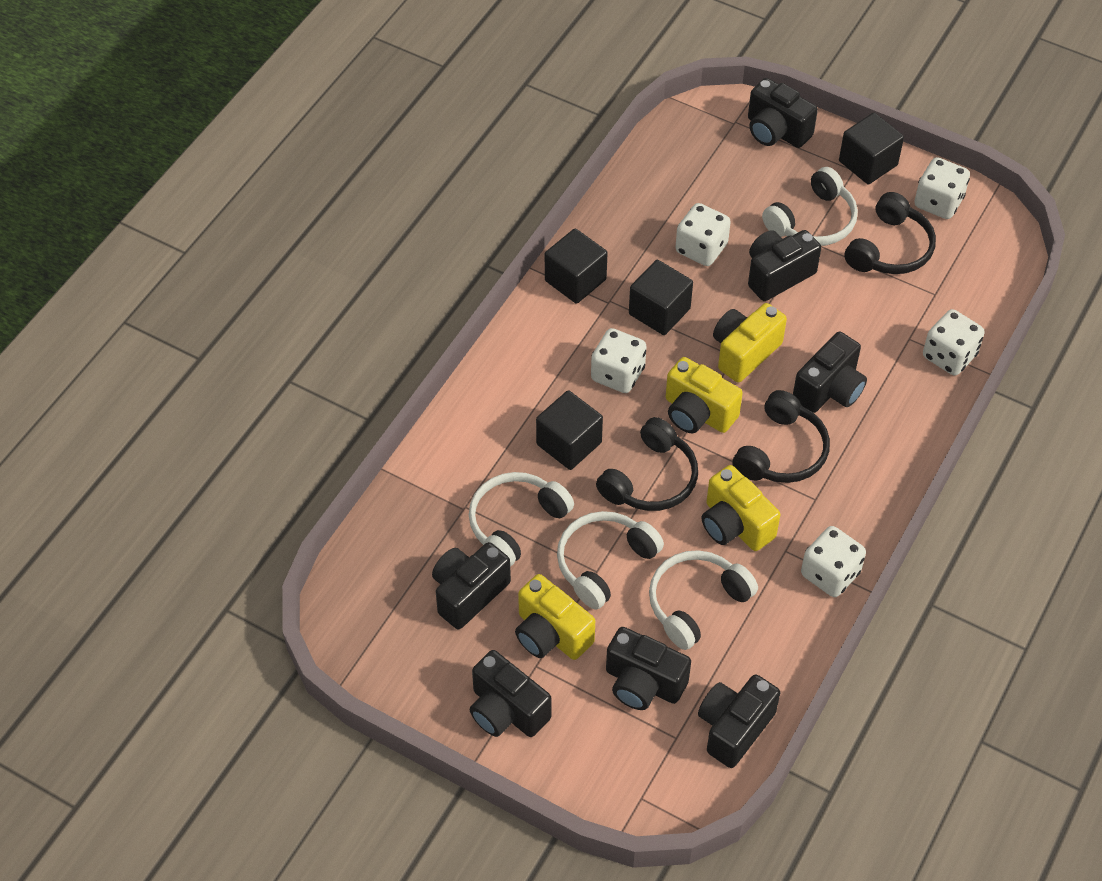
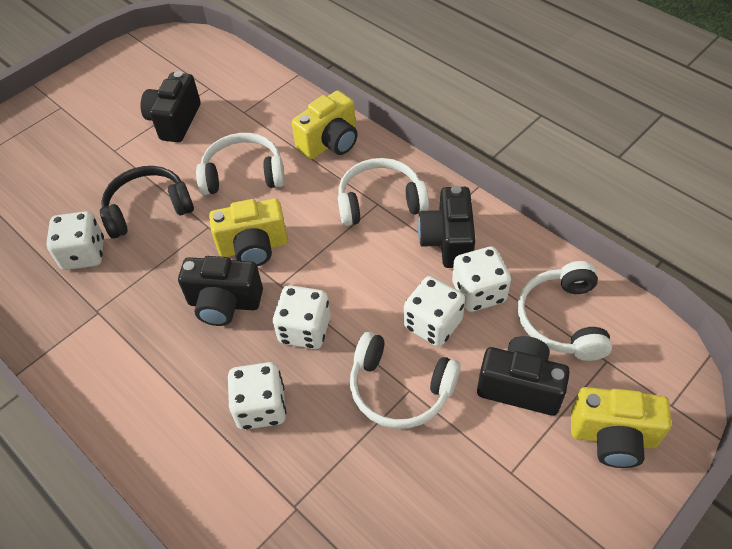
black camera: [432,542,511,629] [470,650,551,737] [606,627,691,710] [698,674,780,768] [748,78,818,148] [748,230,821,301] [793,332,867,413] = 7 -> [141,71,201,142] [178,256,263,326] [418,186,476,268] [477,336,570,416] = 4
black cube: [536,390,603,470] [545,228,608,304] [629,260,693,335] [839,113,904,184] = 4 -> none = 0
black headphones: [596,417,698,511] [732,390,830,483] [845,192,936,274] = 3 -> [100,166,194,239] = 1
yellow camera: [515,574,595,660] [666,357,743,433] [702,465,780,551] [713,303,787,383] = 4 -> [209,198,288,266] [292,90,358,159] [571,387,671,468] = 3

